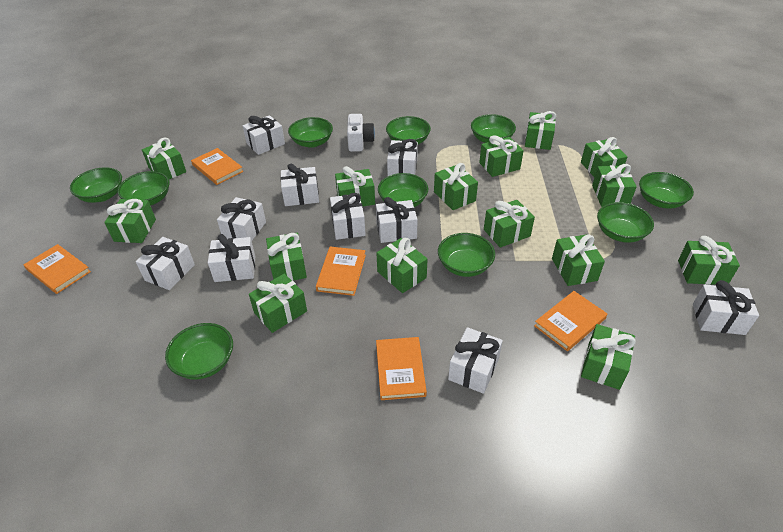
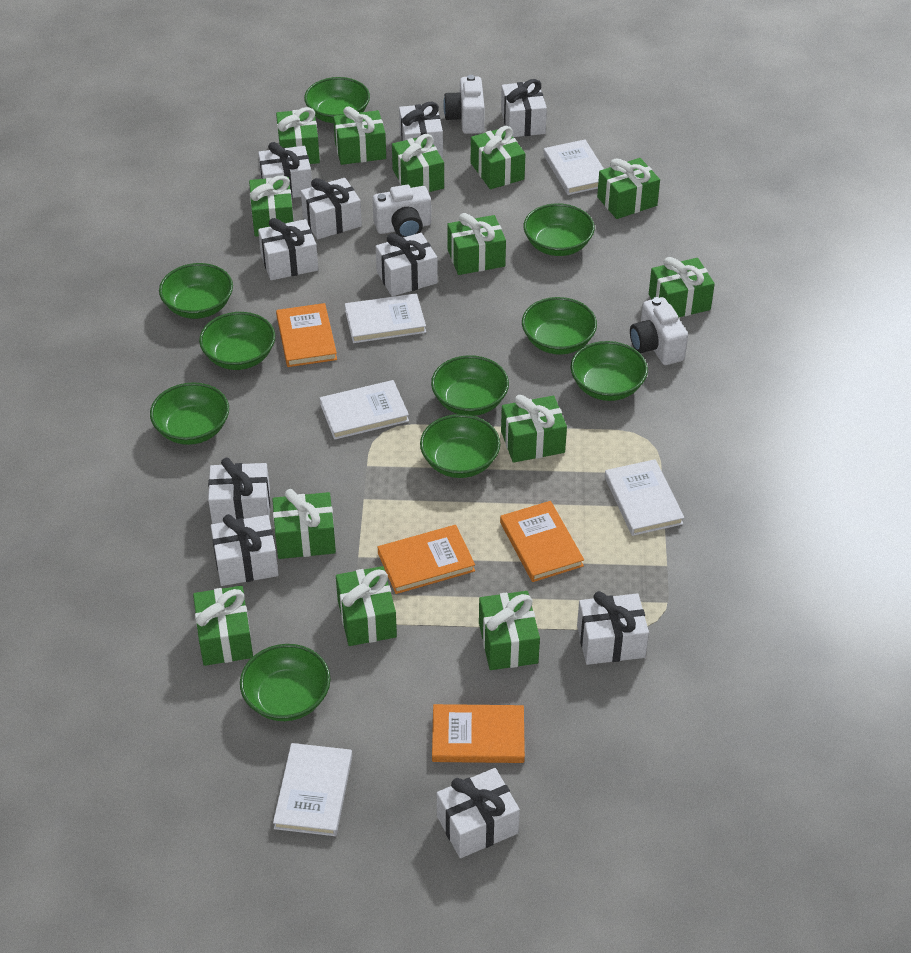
green gift: [104,199,156,243] [142,138,186,179] [249,274,307,333] [266,233,307,281] [335,166,375,206] [376,238,428,293] [434,163,478,210] [479,135,524,177] [484,200,535,248] [525,111,556,150] [552,235,605,286] [581,137,627,178] [581,324,636,390] [592,164,637,207] [678,236,740,285] = 15 -> [193,586,253,666] [249,175,294,237] [272,489,336,559] [276,107,320,164] [333,106,386,165] [336,566,397,646] [392,134,444,193] [447,213,506,275] [471,126,525,189] [479,591,540,670] [501,395,567,463] [597,158,660,219] [649,257,715,318] = 13
orange book: [24,244,91,294] [191,148,243,185] [316,247,366,296] [376,337,427,400] [534,291,608,351] = 5 -> [276,303,337,367] [378,525,475,594] [432,704,525,763] [500,501,584,582] = 4
white book: none = 0 -> [273,743,352,836] [320,380,409,440] [345,293,426,343] [543,140,604,195] [605,459,684,536] = 5
white camera: [347,114,375,152] = 1 -> [373,185,431,237] [443,75,485,134] [630,297,688,365] = 3

